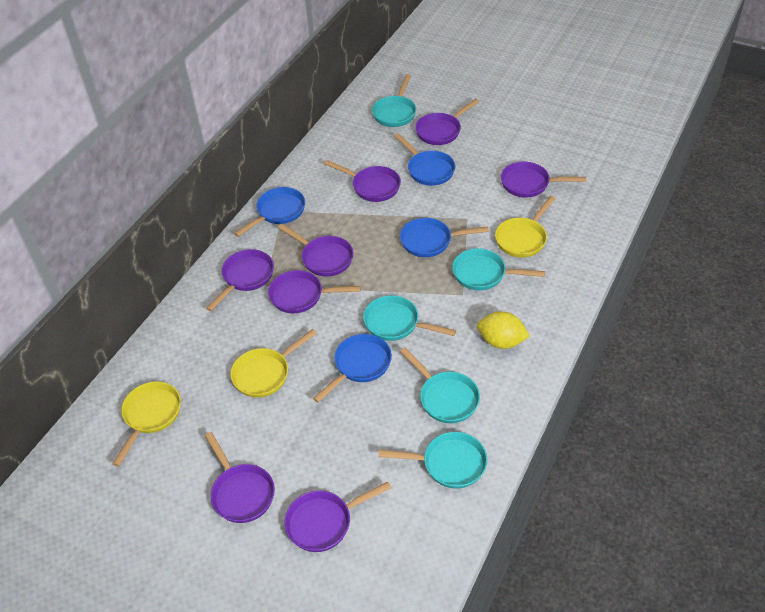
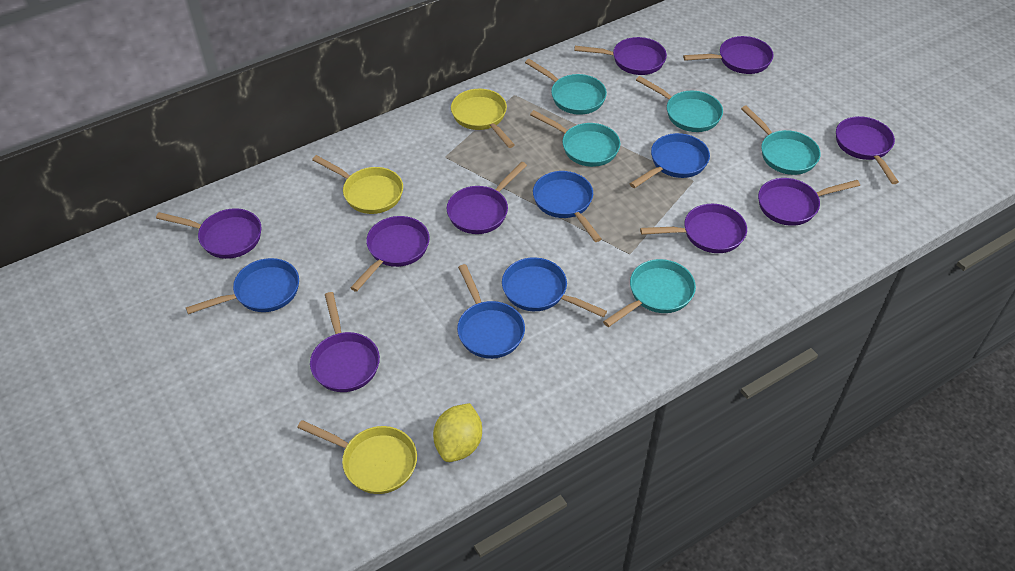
blue pan: [234,187,305,237] [313,334,392,403] [394,133,456,186] [400,218,489,257] = 4 -> [186,258,299,314] [457,264,525,359] [502,257,607,317] [533,171,602,242] [630,133,710,188] = 5
purple pan: [205,432,275,523] [206,249,274,311] [268,270,361,313] [278,224,354,276] [284,481,391,552] [324,160,401,202] [415,99,479,145] [501,162,586,198] = 8 -> [156,208,262,259] [310,292,380,392] [350,216,430,292] [447,162,527,234] [574,37,667,75] [640,204,747,253] [683,36,774,74] [758,178,860,226] [836,116,899,184] = 9

